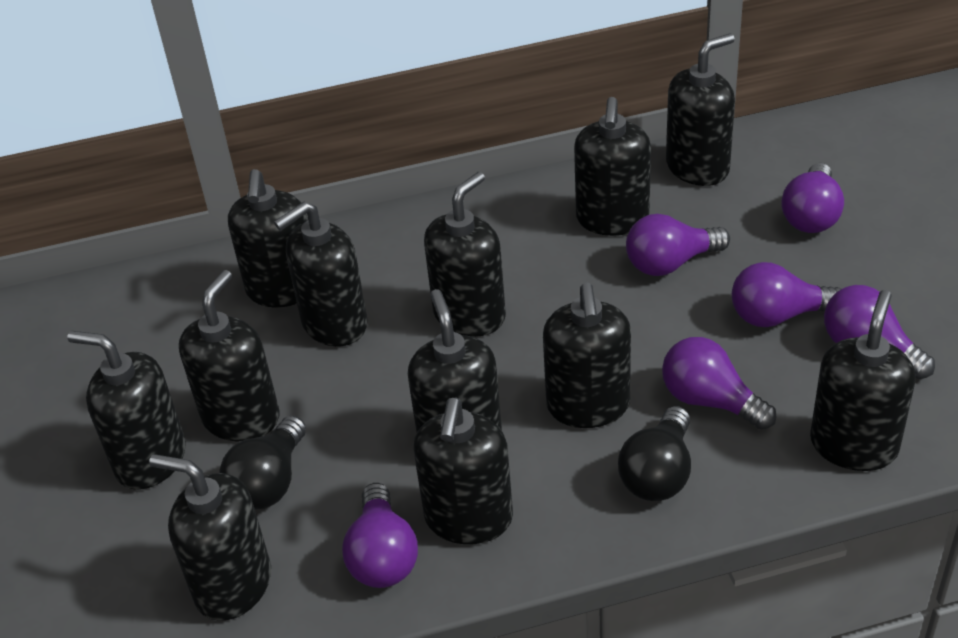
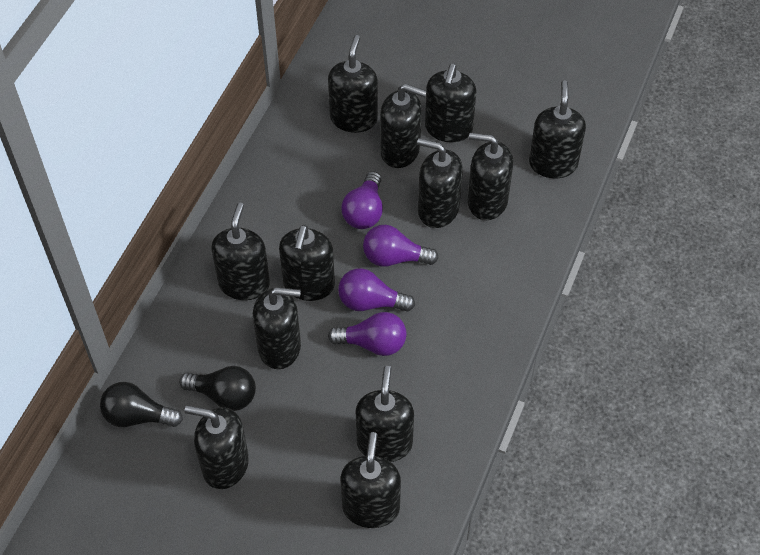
purple light bulb: [342,483,418,588] [626,214,730,276] [662,337,777,430] [732,262,841,327] [782,163,844,233] [824,285,935,379] = 6 -> [328,312,406,356] [338,268,415,312] [341,171,383,229] [363,225,439,267] = 4

